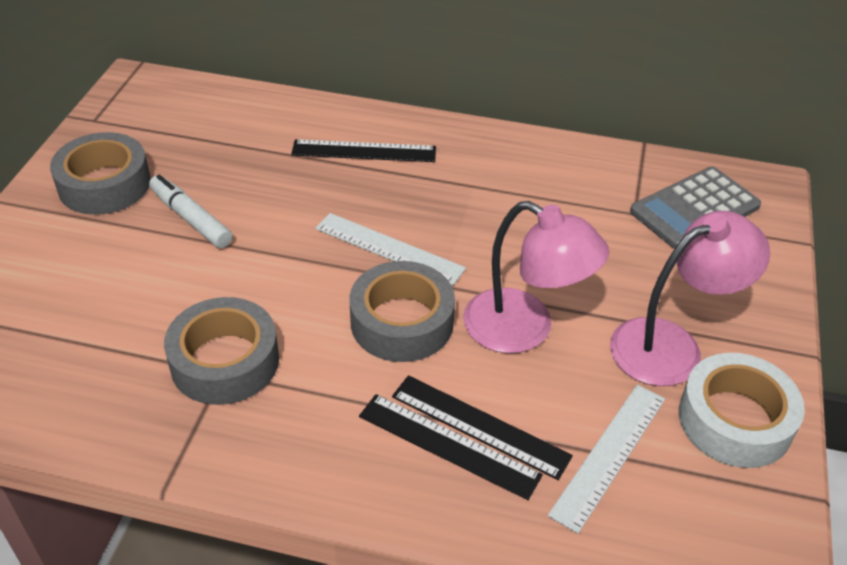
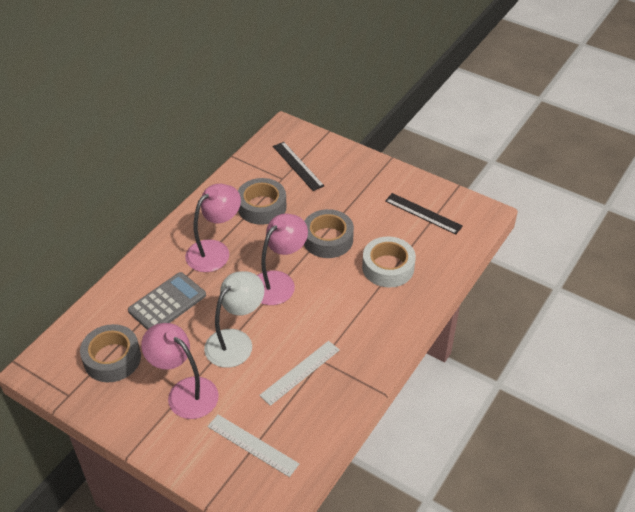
black ruler: [291,139,436,162] [359,394,543,500] [392,375,573,480] = 3 -> [273,142,324,191] [385,193,463,234] = 2
pink lamp: [463,201,609,353] [610,211,770,386] = 2 -> [141,323,219,419] [185,184,241,272] [257,214,308,305] = 3
white lamp: none = 0 -> [204,271,264,368] = 1
white marker: [149,175,232,248] = 1 -> none = 0

